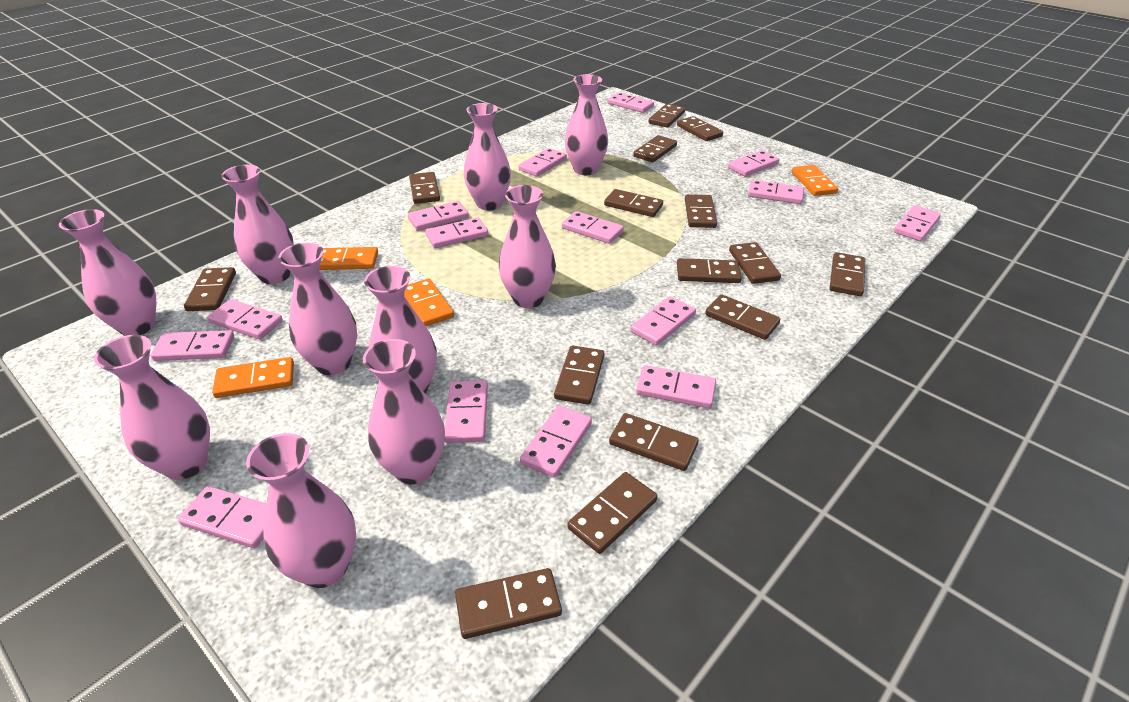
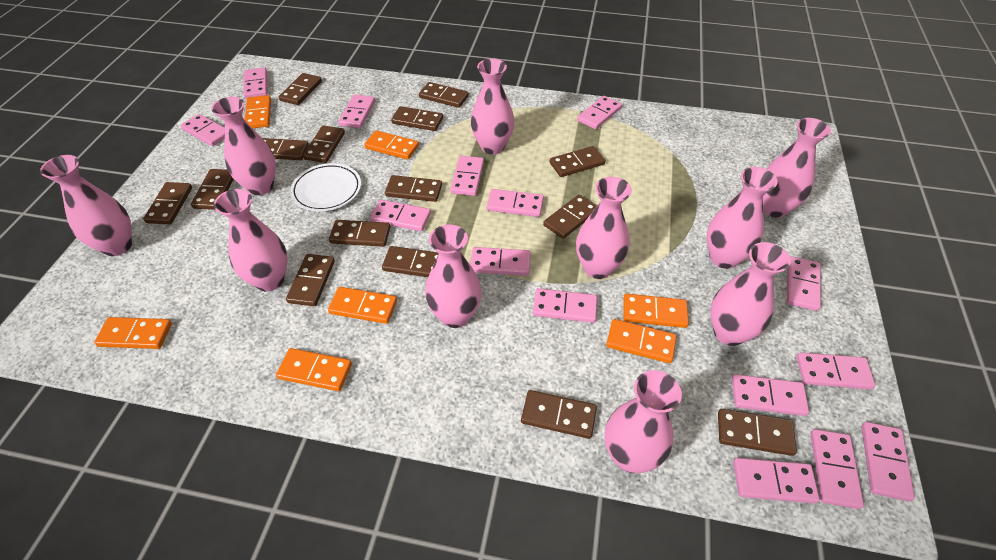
orange domino: [212,357,294,398] [319,247,378,270] [404,278,454,326] [792,165,838,196] = 4 -> [94,317,172,349] [245,95,271,128] [276,348,352,391] [328,287,397,324] [364,130,419,160] [606,319,677,363] [623,294,689,328] = 7
white plate: none = 0 -> [290,163,361,211] = 1

